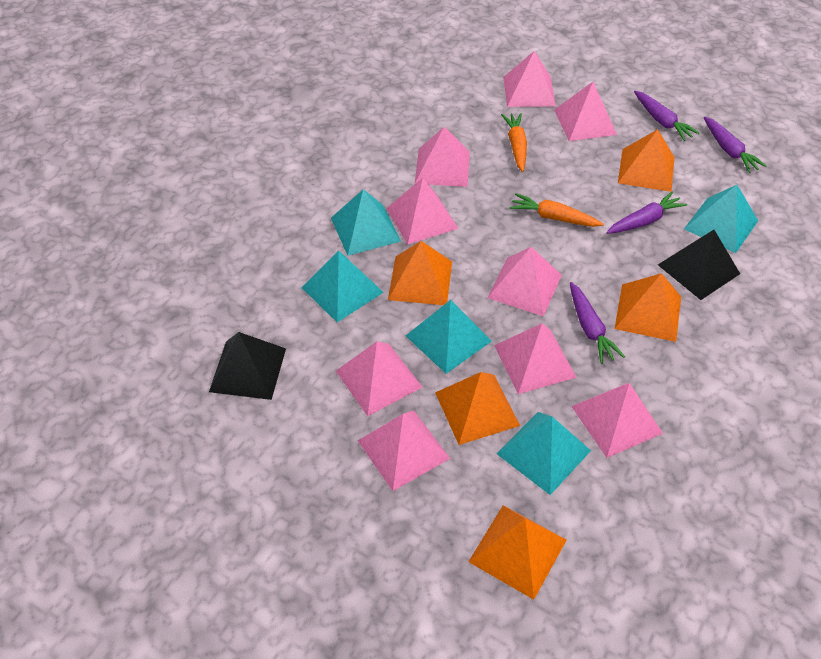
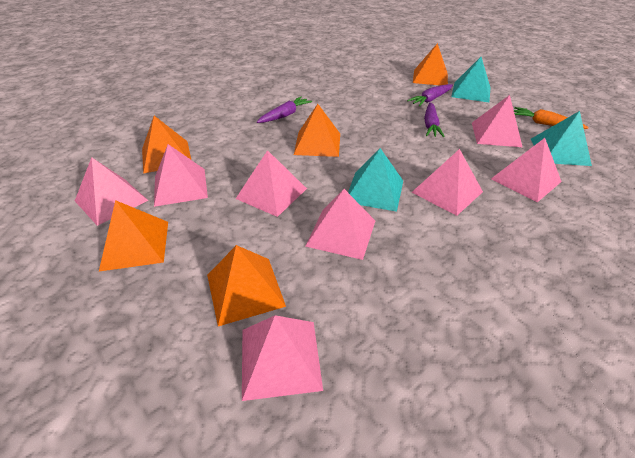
black pyramid: [209,332,286,400] [658,230,740,300] = 2 -> none = 0
orange carrot: [501,113,527,172] [510,193,604,227] = 2 -> [514,107,589,129] = 1
pink pyramid: [336,341,422,416] [358,410,450,491] [387,178,459,244] [415,127,470,187] [487,247,562,316] [494,323,577,394] [503,51,556,107] [554,82,617,141] [571,383,663,458] = 9 -> [75,157,149,226] [154,144,208,207] [236,150,307,217] [242,315,323,401] [306,189,375,260] [412,149,483,216] [472,95,522,147] [491,138,562,202] = 8
purple carrot: [570,282,625,364] [606,191,687,234] [634,91,700,141] [704,116,767,173] = 4 -> [257,97,312,123] [407,84,453,106] [424,102,445,137] = 3
turquoise pyramid: [301,251,384,322] [331,189,401,256] [406,300,492,374] [496,412,591,495] [684,185,758,253] = 5 -> [348,148,403,212] [451,57,491,103] [531,111,592,166] = 3

